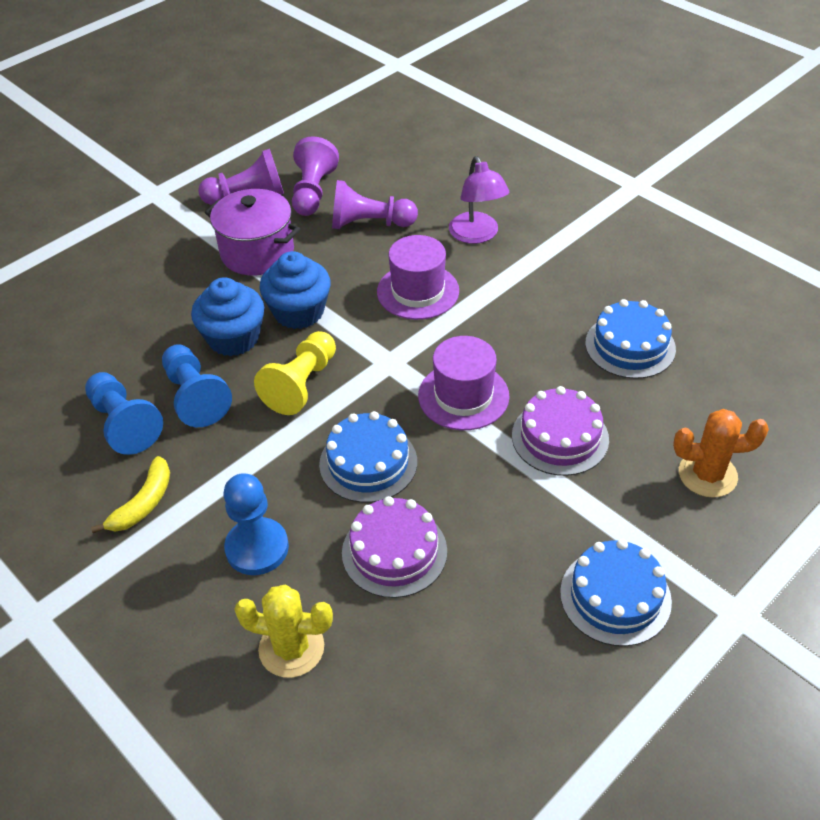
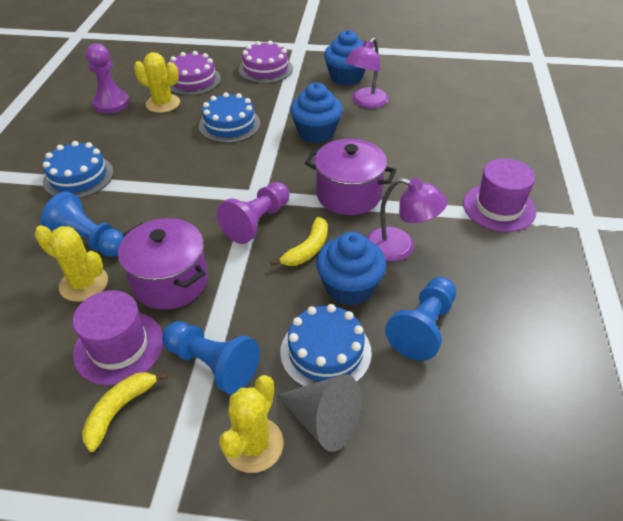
blue cupcake: [191,277,264,356] [260,251,330,329] = 2 -> [290,83,343,143] [316,232,386,306] [324,30,366,86] = 3
grey cone: none = 0 -> [276,374,361,452] = 1
orange cactus: [673,409,769,498] = 1 -> none = 0
purple lamp: [449,156,509,244] = 1 -> [345,38,389,108] [367,178,448,261] = 2
purple pawn: [198,149,284,205] [292,136,339,216] [332,180,418,229] = 3 -> [86,43,130,113] [217,182,289,244] = 2
purple pot: [205,189,300,275] = 1 -> [118,218,208,310] [305,139,397,215] = 2
yellow banana: [91,456,170,533] = 1 -> [82,372,168,452] [271,217,328,266] = 2
yellow cactus: [234,585,333,678] = 1 -> [35,225,108,302] [134,52,180,113] [219,375,283,473] = 3
yellow pawn: [254,331,336,415] = 1 -> none = 0

